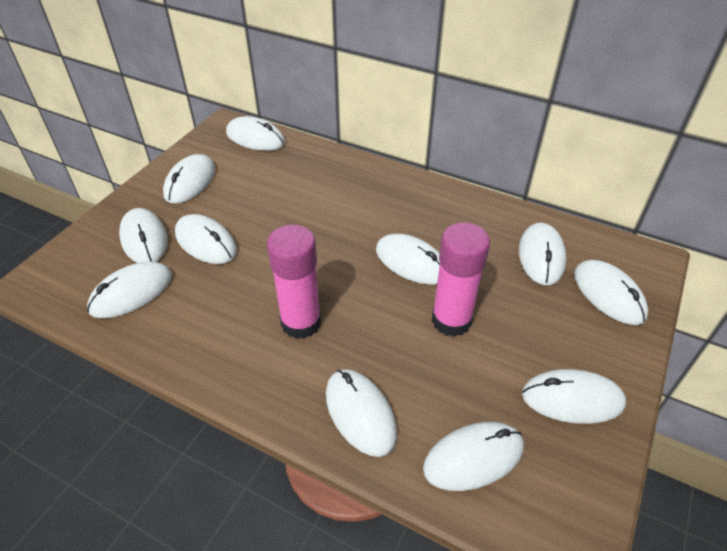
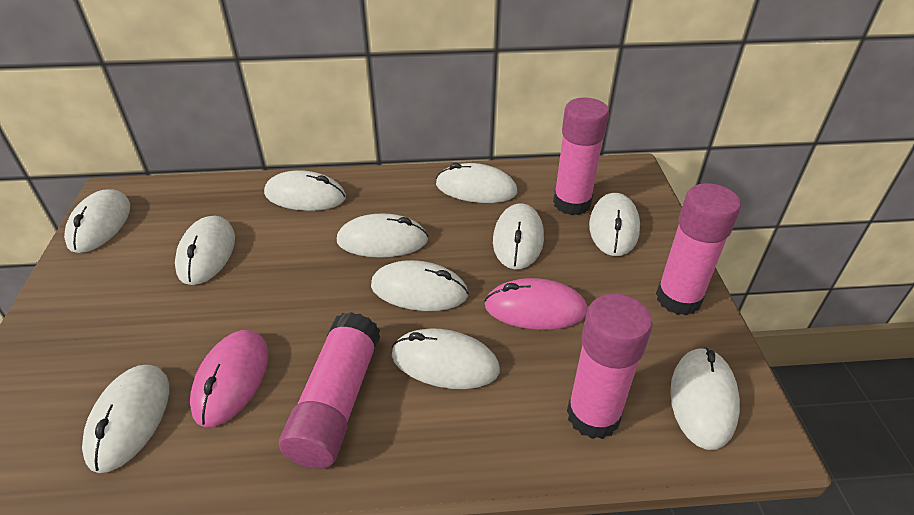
pink glue stick: [267,225,321,339] [432,222,490,337] = 2 -> [279,312,380,469] [553,98,609,215] [567,293,653,439] [656,183,741,315] = 4
pink mouse: none = 0 -> [190,330,268,427] [484,278,588,330] = 2

